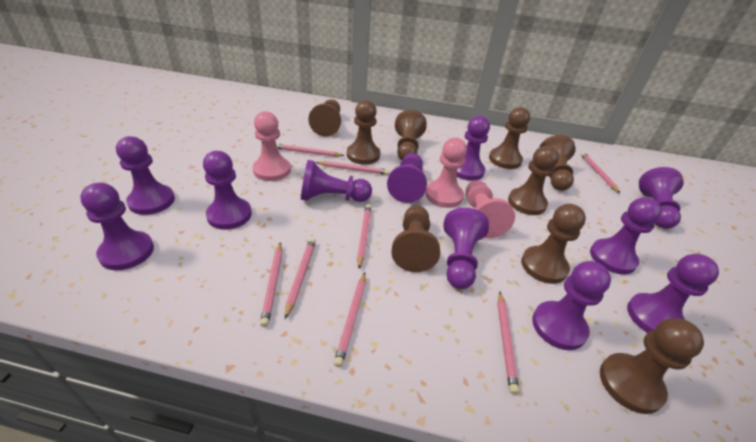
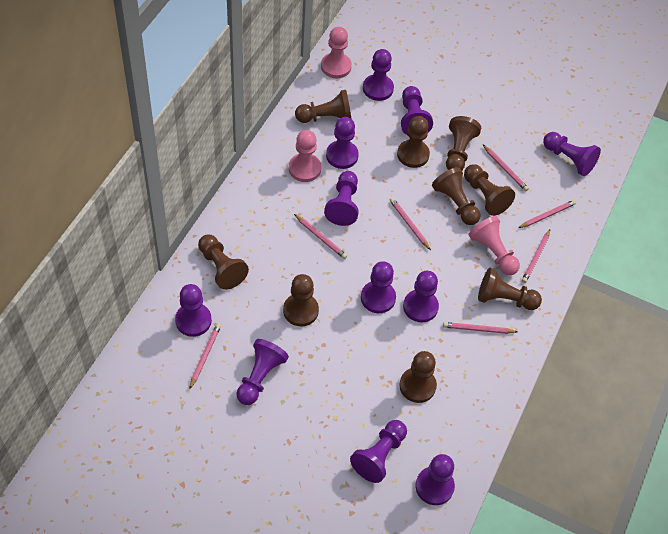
pink pencil: [260,242,282,327] [276,144,345,157] [285,238,316,319] [315,161,390,175] [334,272,366,367] [357,204,372,269] [497,292,519,394] [581,152,620,193] = 8 -> [189,323,221,390] [294,214,347,259] [390,198,431,250] [443,322,517,334] [483,145,529,191] [518,200,576,228] [522,229,550,283] = 7

